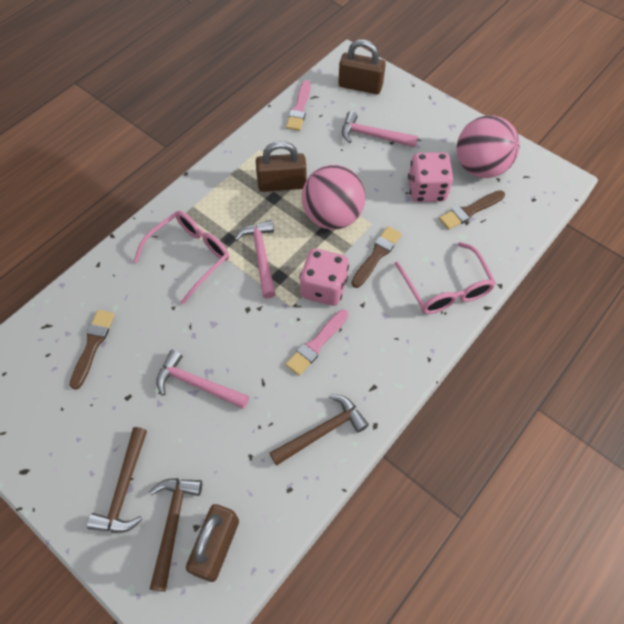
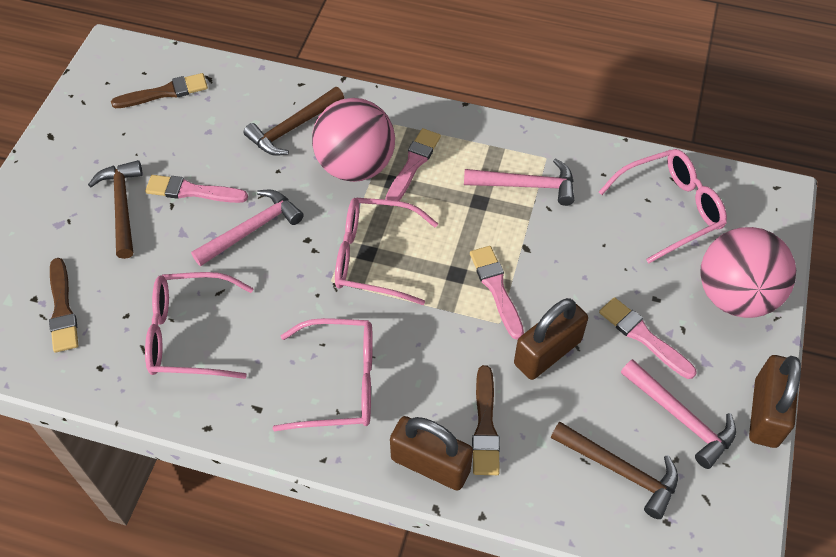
pink brush: [286,80,311,131] [286,310,348,376] = 2 -> [145,175,248,203] [385,128,441,206] [470,246,524,340] [599,297,696,379] = 4
pink dice: [299,249,349,306] [408,152,453,202] = 2 -> none = 0
pink glasses: [133,211,229,304] [395,242,496,314] = 2 -> [145,272,254,379] [273,318,373,431] [335,198,438,305] [599,149,727,263] = 4

